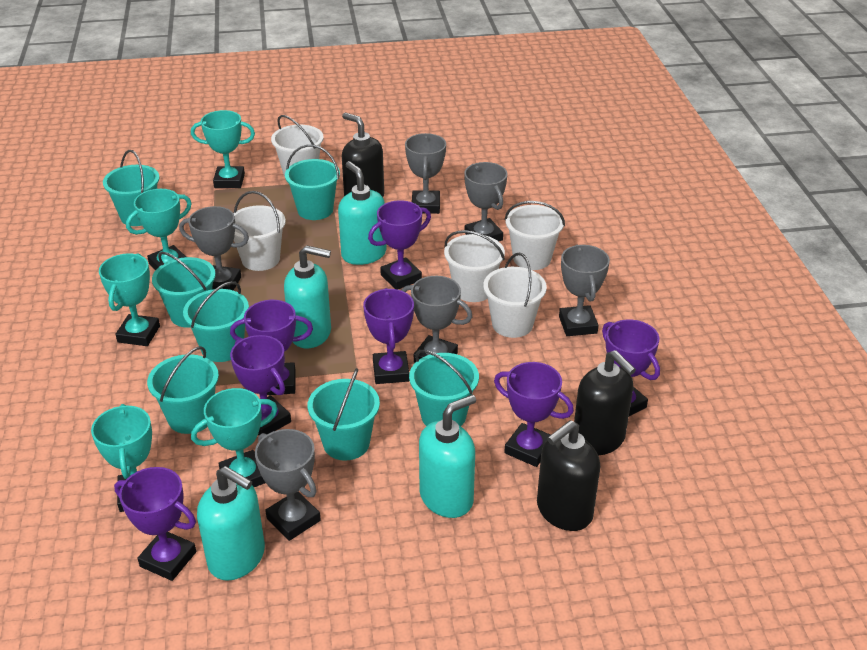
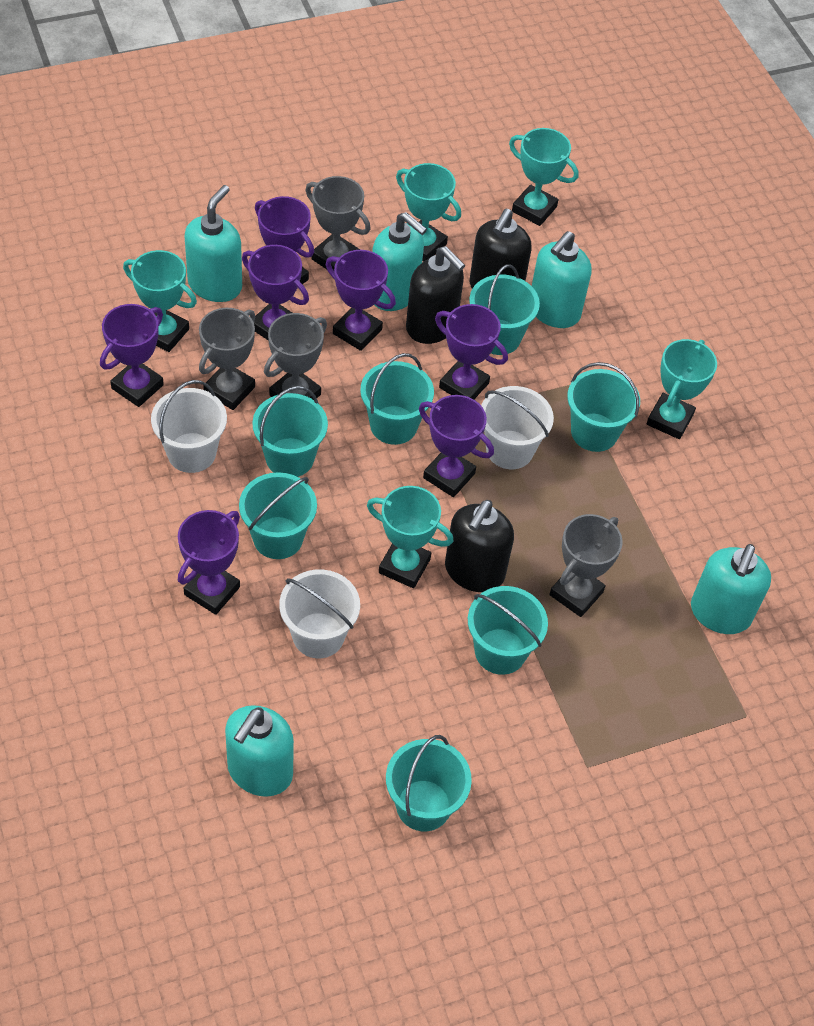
grey trophy: [179,206,249,290] [255,429,321,541] [401,276,472,363] [405,133,446,214] [464,162,508,241] [559,245,610,336] = 6 -> [199,308,255,410] [264,313,327,400] [305,176,371,270] [549,514,623,617] = 4
turquoise soap dispenser: [197,466,265,581] [284,245,331,348] [338,161,387,265] [419,395,476,518] = 4 -> [184,185,242,302] [225,705,294,797] [372,212,427,311] [532,231,592,328] [691,544,771,634] = 5
white bucket: [234,191,286,271] [271,115,324,177] [444,230,505,302] [483,253,547,338] [505,201,565,270] = 5 -> [151,380,227,473] [279,569,360,658] [481,386,554,469] = 3

